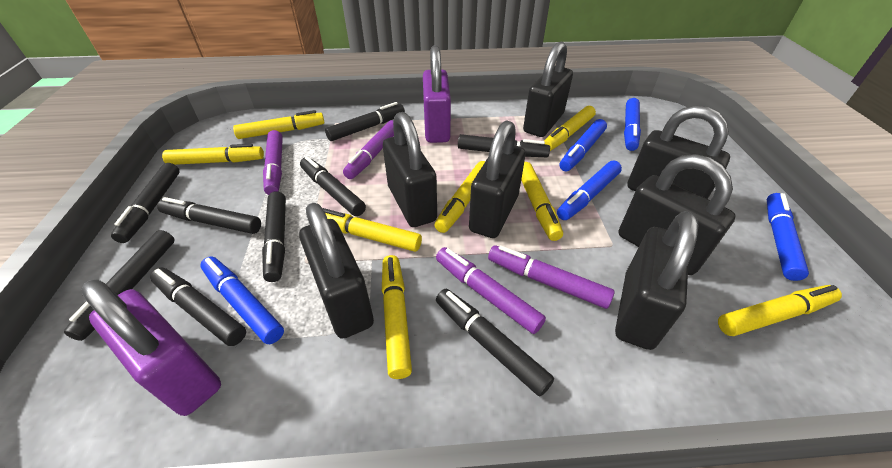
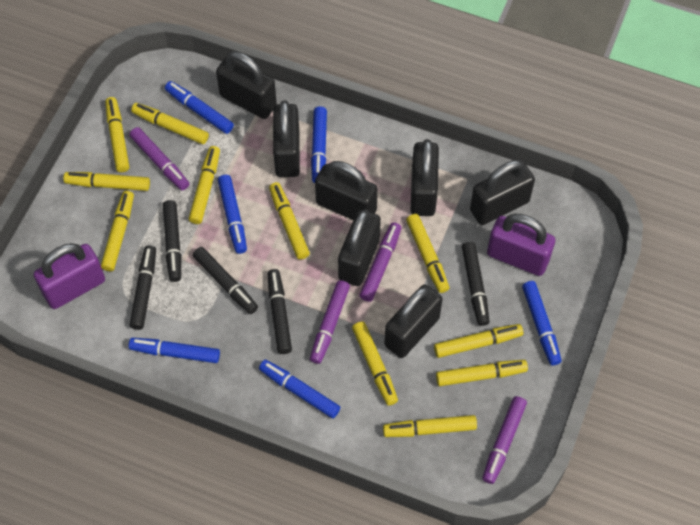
black marker: [64,230,175,341] [111,163,180,243] [150,268,246,346] [157,197,261,234] [262,191,286,282] [300,156,366,216] [325,102,405,141] [436,289,554,396] [458,134,550,157] = 9 -> [130,245,156,330] [163,200,181,282] [193,247,258,314] [268,269,292,354] [462,242,490,326] = 5
blue marker: [200,256,284,344] [557,161,622,220] [559,119,607,171] [624,98,641,151] [767,193,809,281] = 5 -> [129,338,220,363] [165,81,234,134] [218,175,247,254] [259,360,340,418] [311,106,327,183] [522,281,562,365] = 6
yellow marker: [162,144,264,165] [233,110,325,139] [323,208,422,252] [382,255,412,379] [434,161,485,233] [521,162,563,241] [544,106,596,151] [718,285,842,336] = 8 -> [63,172,150,191] [101,191,134,271] [105,97,129,172] [131,103,209,144] [189,146,220,224] [269,182,310,260] [352,321,398,406] [383,415,477,437] [406,214,449,293] [434,324,523,358] [436,360,528,386] = 11

